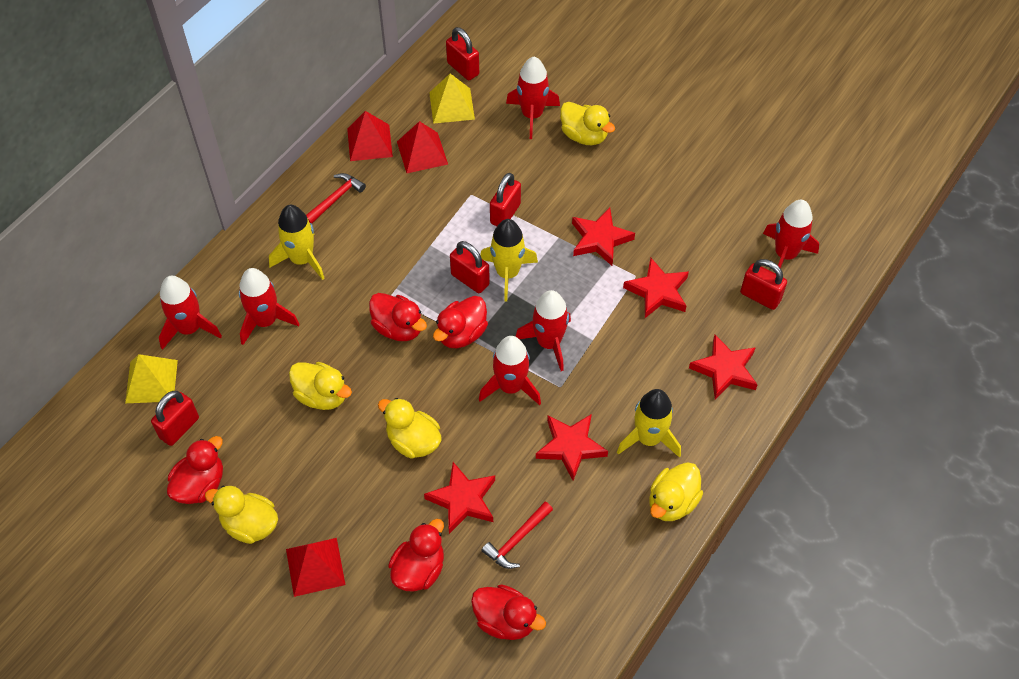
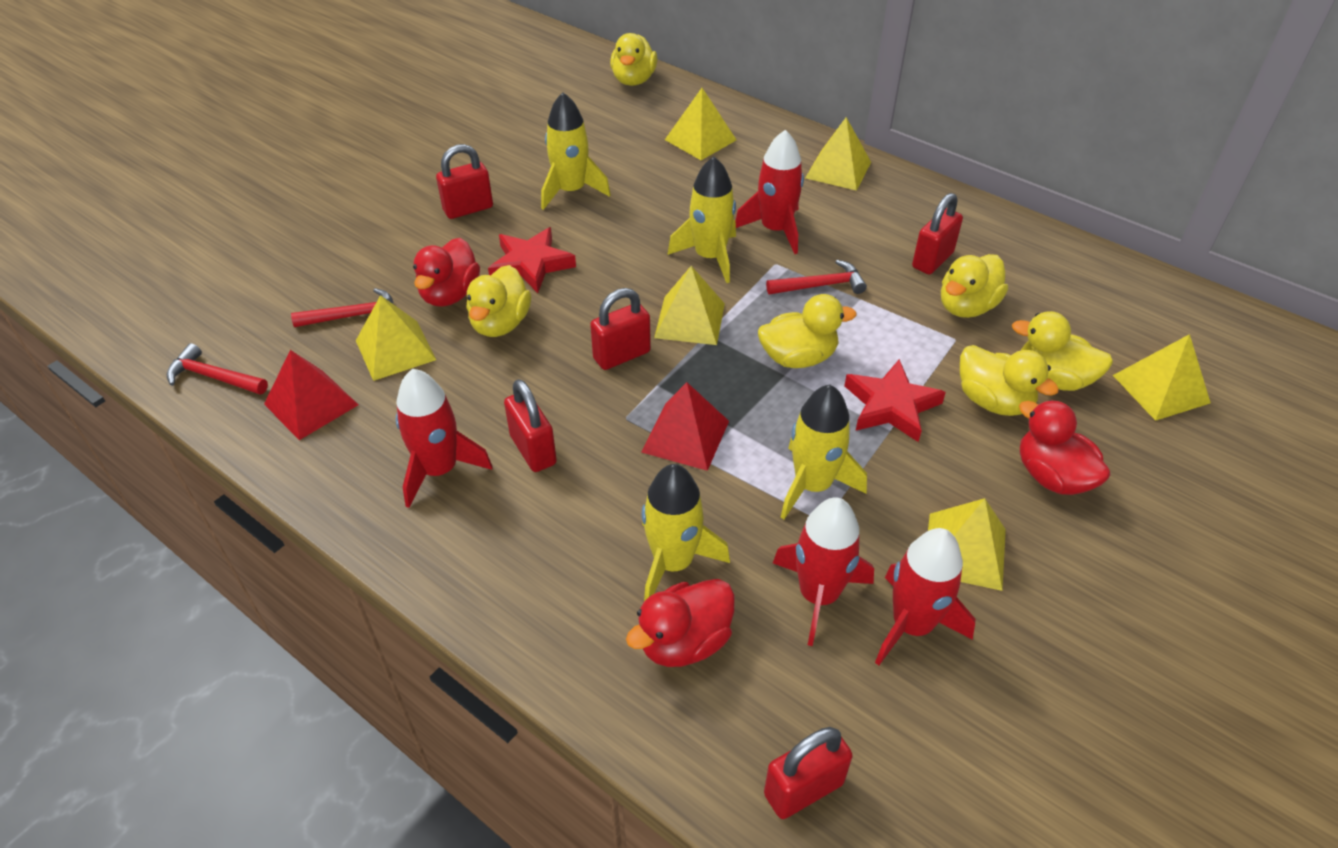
red duck: [167,436,223,504] [369,293,427,341] [388,519,444,592] [433,296,488,348] [471,584,546,640] = 5 -> [413,238,480,307] [626,579,735,667] [1019,400,1110,495] = 3
red hammer: [306,173,366,223] [481,502,553,569] = 2 -> [167,343,268,394] [291,288,394,327] [766,260,867,294] = 3
red pyramid: [286,538,345,597] [347,111,393,161] [397,121,448,173] = 3 -> [264,350,358,440] [641,382,729,471] = 2
red rocket: [159,276,222,350] [239,268,299,345] [479,336,541,405] [506,57,560,139] [515,290,571,371] [763,200,819,274] = 6 -> [396,369,493,508] [735,130,804,254] [773,497,874,646] [875,528,975,665] = 4
red star: [424,462,495,534] [536,414,608,481] [572,208,635,266] [623,258,689,318] [689,335,758,399] = 5 -> [488,227,576,293] [844,359,946,442] = 2
yellow duck: [205,486,278,544] [289,362,352,410] [378,398,441,459] [560,102,615,145] [649,462,703,521] = 5 -> [466,265,531,337] [610,33,658,86] [758,294,857,368] [941,254,1008,318] [960,345,1059,416] [1012,311,1113,391] = 6
yellow pyramid: [125,354,178,403] [429,73,475,124] = 2 -> [356,295,436,381] [654,266,725,345] [665,88,736,160] [805,117,871,191] [928,498,1006,591] [1113,334,1211,421] = 6
yellow rocket: [269,205,325,280] [480,219,538,302] [617,389,681,458] = 3 -> [541,92,611,210] [641,464,730,601] [667,156,736,283] [780,385,867,519] = 4

